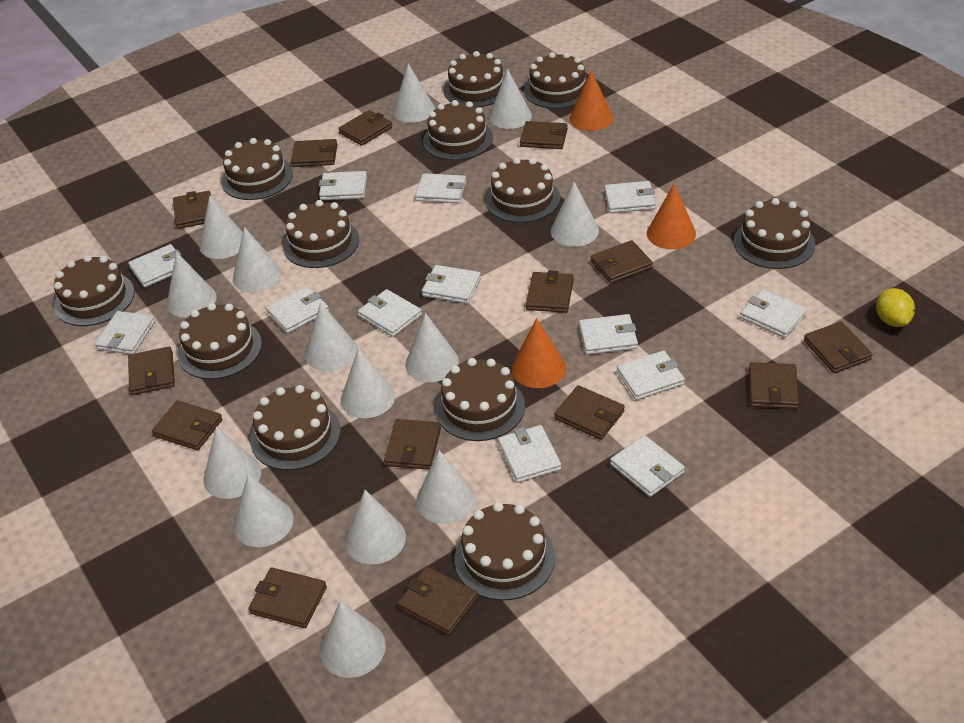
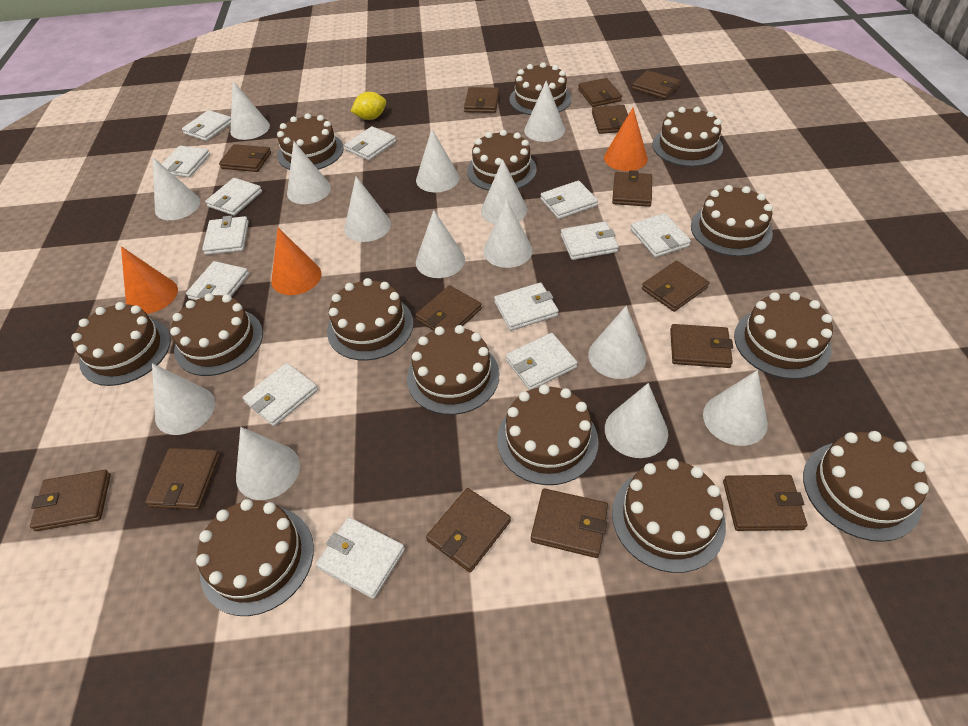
brown cake: [54,255,134,326] [178,303,262,379] [221,138,293,200] [250,385,341,470] [283,200,359,268] [423,100,493,160] [436,358,525,441] [443,51,504,107] [455,502,555,601] [485,158,560,223] [524,52,587,109] [734,198,815,269] = 12 -> [71,302,171,386] [170,293,263,376] [196,499,314,616] [277,113,344,170] [327,278,414,361] [407,325,499,415] [467,130,537,191] [497,385,599,485] [509,62,572,115] [612,458,726,573] [652,107,723,167] [691,185,773,257] [734,292,833,379] [803,431,929,542] = 14

